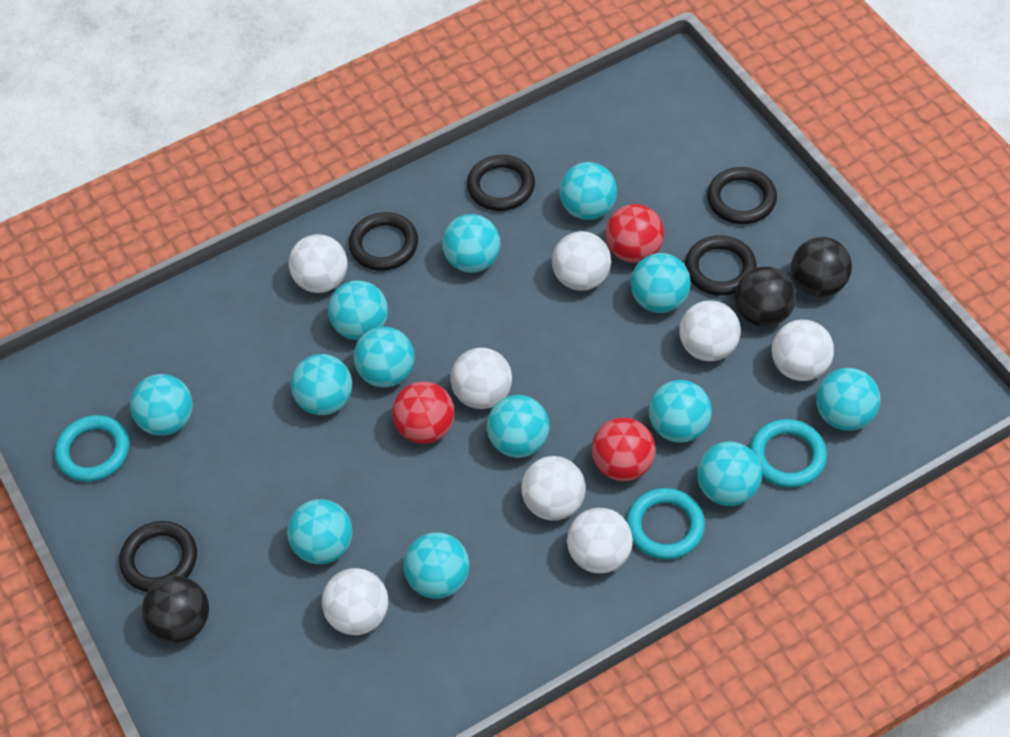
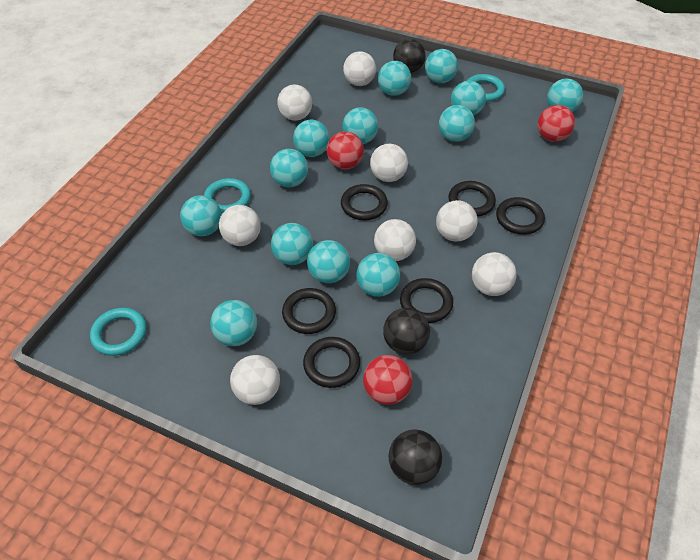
black ring: [119,521,197,592] [349,212,418,271] [467,155,535,211] [685,235,757,296] [707,167,777,224] = 5 -> [282,288,336,334] [303,337,360,388] [341,184,388,220] [400,278,453,323] [448,181,496,217] [496,197,545,235] = 6

